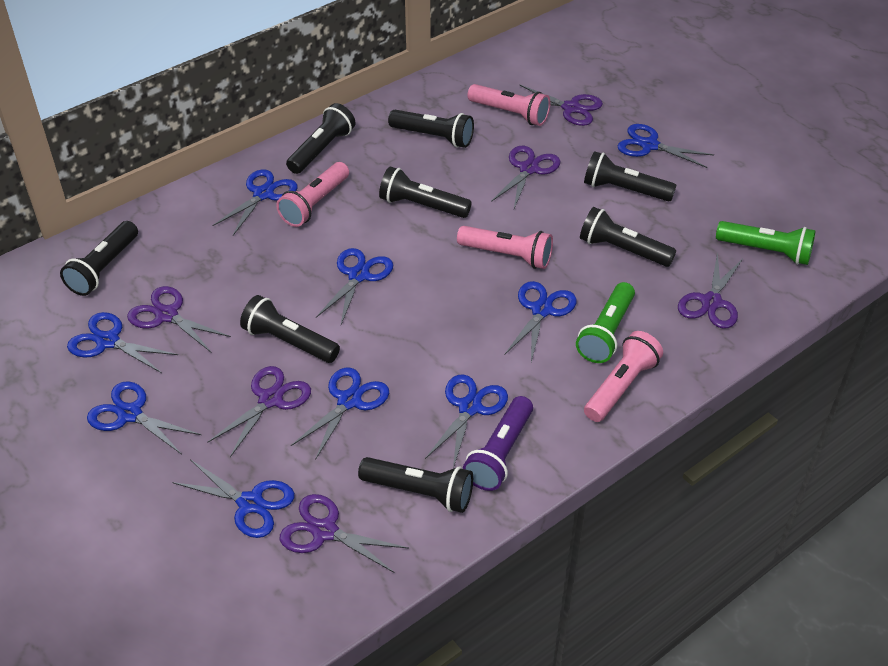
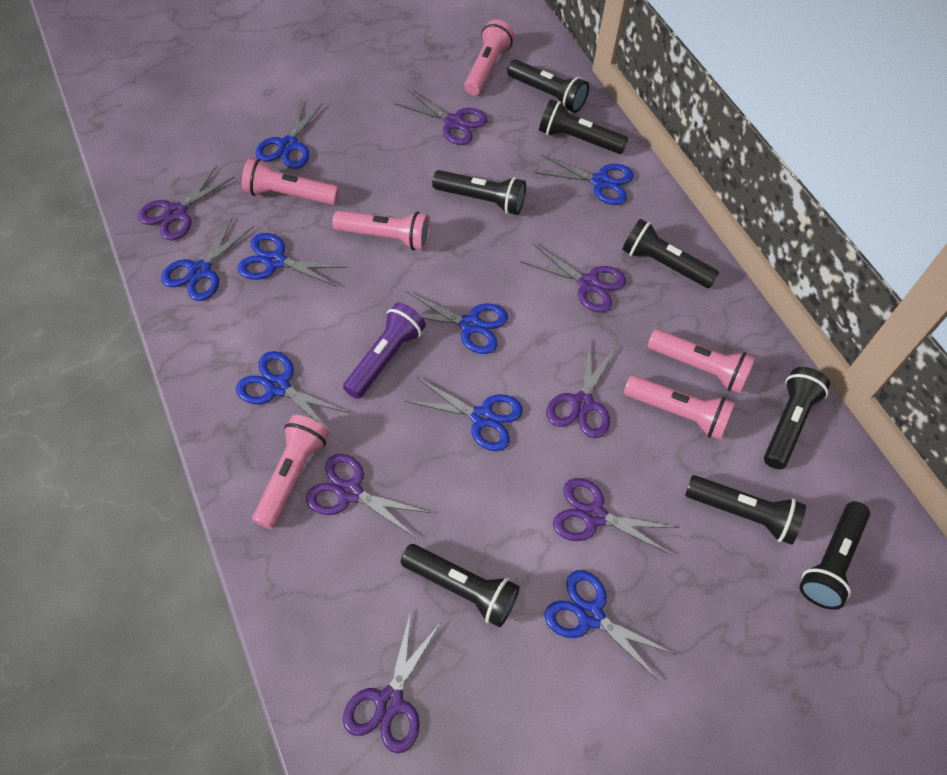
blue scissors: [67,312,178,373] [87,381,201,454] [172,459,295,538] [212,169,298,235] [291,368,389,459] [316,248,393,325] [425,374,508,468] [505,281,577,362] [618,124,714,168] = 9 -> [161,218,254,301] [236,351,350,434] [237,233,347,287] [255,100,323,169] [405,377,523,451] [407,292,508,354] [534,154,634,205] [545,570,676,682] = 8
green flashlight: [576,282,635,363] [716,221,816,265] = 2 -> none = 0
pink flashlight: [276,162,349,227] [457,226,553,269] [467,84,551,126] [584,331,663,422] = 4 -> [242,158,339,205] [252,415,329,529] [333,210,430,251] [464,20,514,95] [624,375,735,440] [648,329,755,394] = 6
purple scissors: [127,286,231,353] [207,366,311,457] [280,494,409,573] [491,146,561,209] [519,84,603,126] [678,252,743,329] = 6 -> [138,166,234,240] [306,454,431,539] [343,610,441,753] [394,89,488,145] [520,243,626,313] [546,339,616,438] [553,478,679,556] = 7

